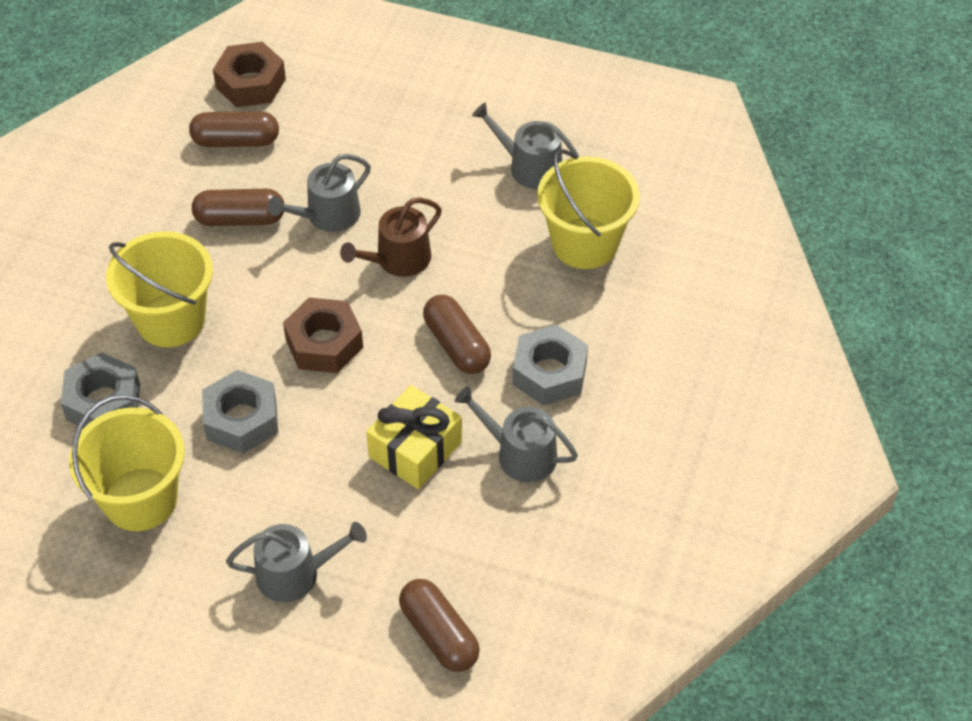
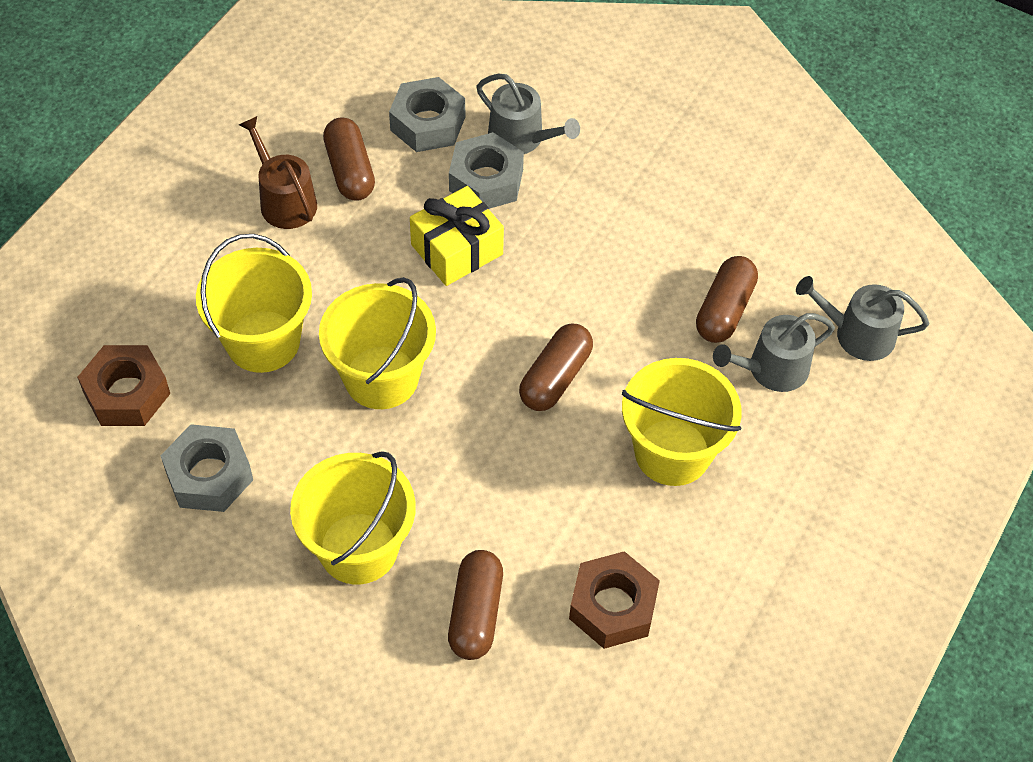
grey watering can: [226,522,367,602] [268,154,371,232] [455,386,578,483] [472,103,579,189] = 4 -> [477,74,580,154] [713,313,835,392] [796,276,929,361] = 3
yellow bucket: [69,395,185,531] [106,231,213,347] [537,149,640,269] = 3 -> [196,234,312,373] [290,451,416,585] [319,277,436,409] [622,358,742,486] = 4

